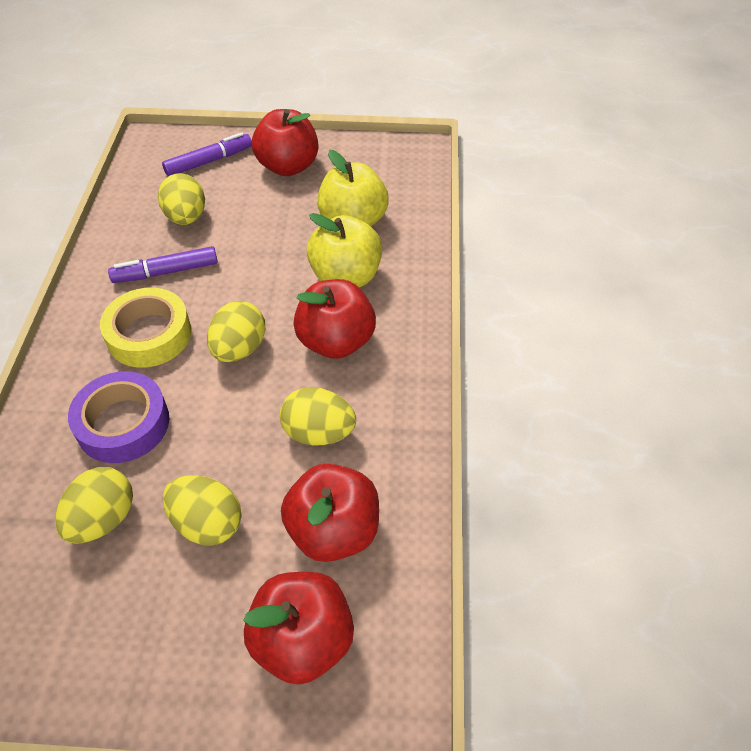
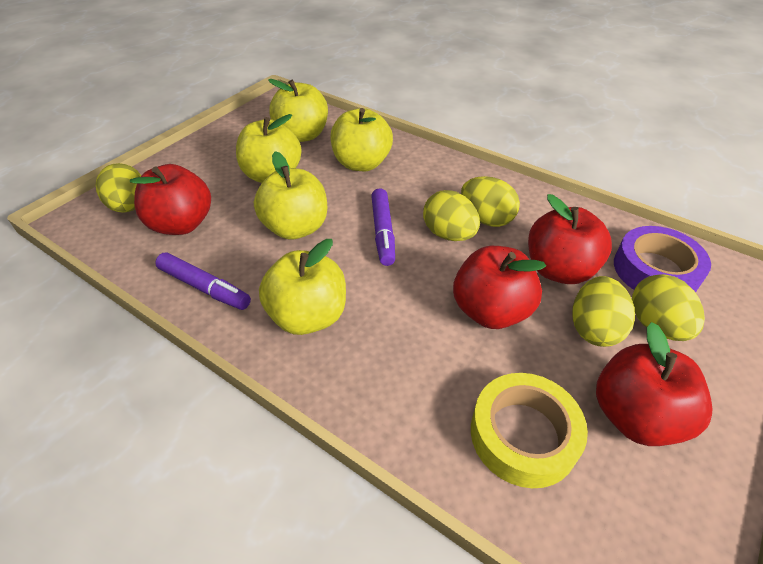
yellow apple: [306,213,382,287] [317,150,389,226] = 2 -> [236,114,301,183] [254,151,327,239] [259,239,346,335] [268,79,328,142] [330,108,393,171] = 5

